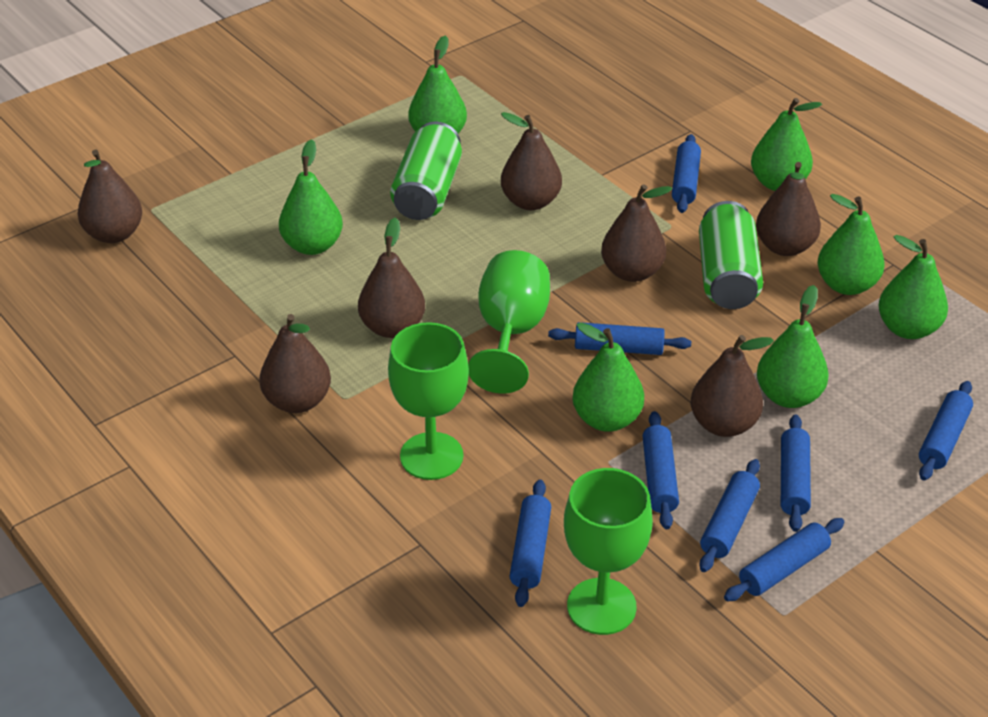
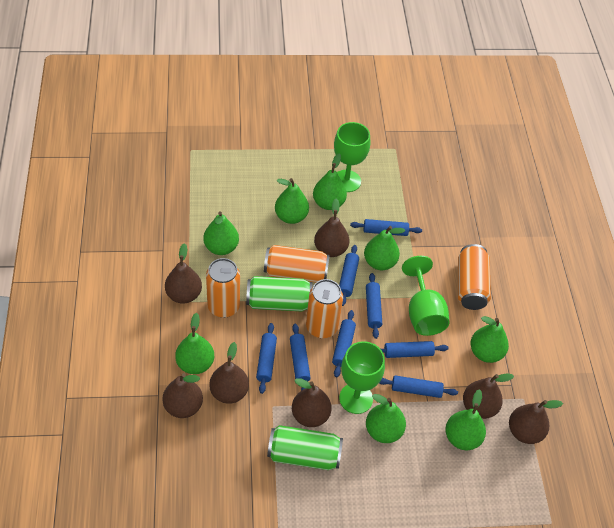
green pear: [279,139,343,255] [408,35,467,134] [573,323,644,432] [751,98,822,191] [757,285,829,408] [817,194,884,295] [878,235,948,339] = 7 -> [175,313,214,374] [203,211,239,255] [275,178,309,224] [313,153,347,210] [364,226,405,270] [366,394,406,443] [445,389,486,450] [471,316,509,363] = 8
orange can: none = 0 -> [206,258,240,318] [264,245,330,283] [306,279,343,338] [458,244,491,310] = 4

